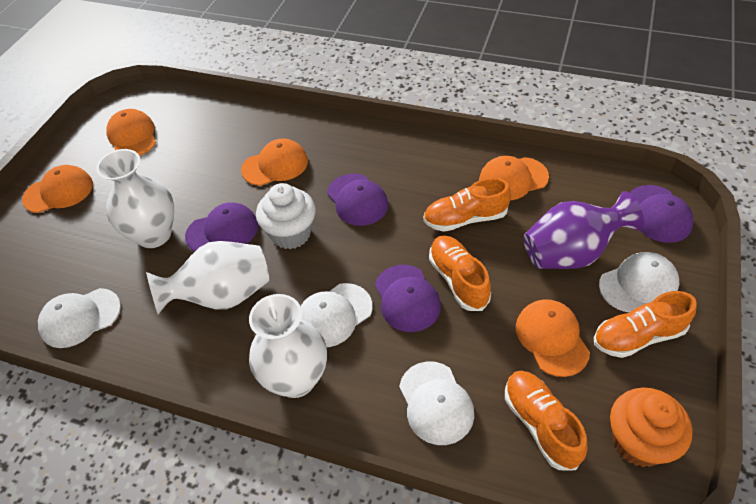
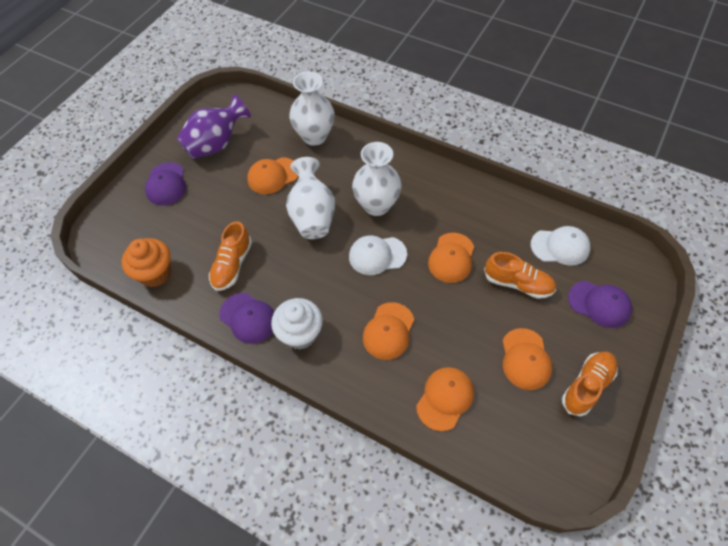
orange shoe: [423,178,511,232] [429,236,491,311] [505,371,588,470] [594,291,697,358] = 4 -> [209,221,252,291] [484,252,556,299] [562,352,618,417] = 3
purple cap: [185,202,259,252] [327,174,389,226] [375,265,441,332] [630,185,694,243] = 4 -> [145,162,186,205] [219,293,274,344] [568,281,632,328] = 3
white cap: [38,288,121,348] [300,283,373,347] [399,361,474,445] [599,252,679,312] = 4 -> [349,235,407,275] [531,226,591,266] = 2

